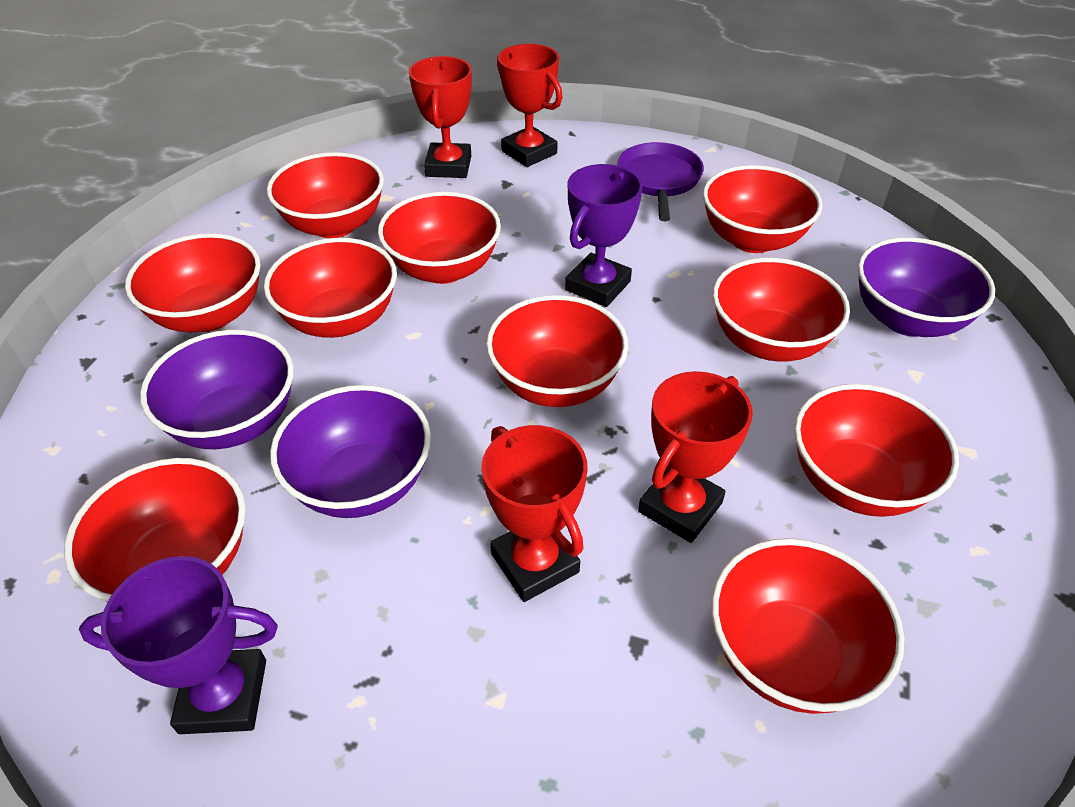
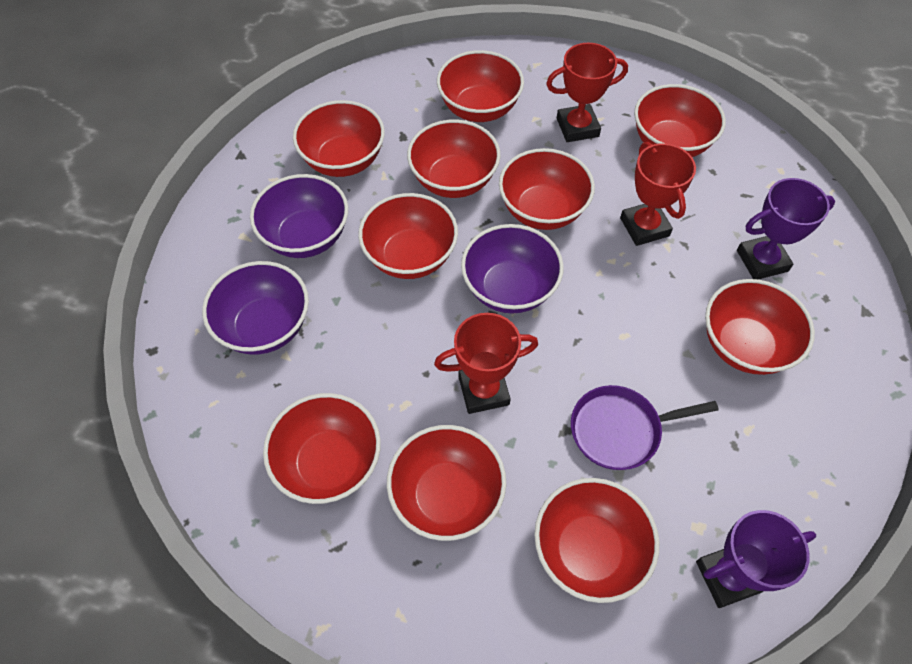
red trophy: [409,56,472,178] [482,425,588,602] [497,44,563,167] [638,371,753,543] = 4 -> [434,313,538,414] [546,43,628,142] [620,142,696,246] = 3

